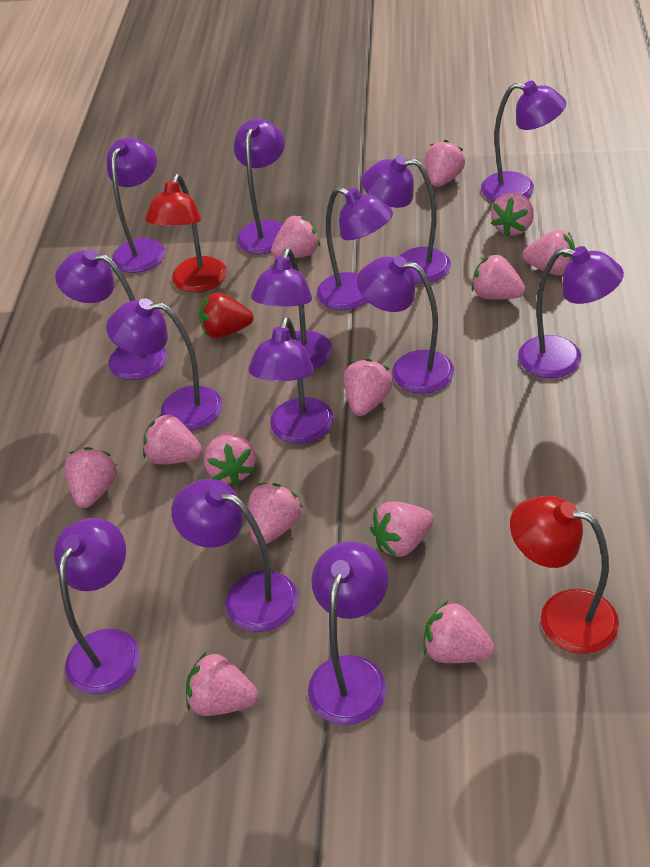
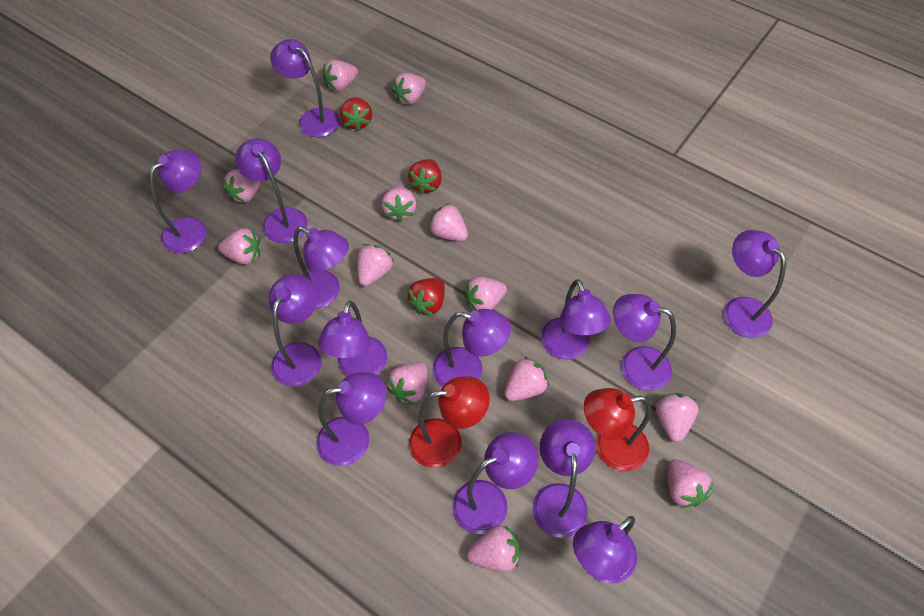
red strawberry: [199,292,254,339] = 1 -> [340,97,372,131] [407,278,445,316] [408,159,442,194] = 3

